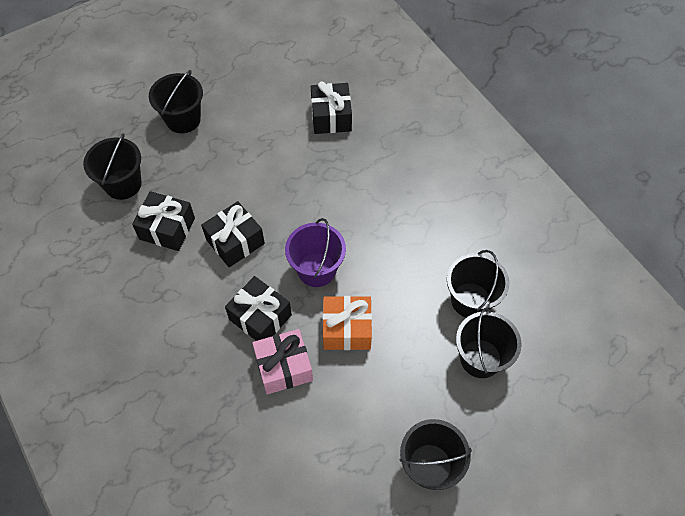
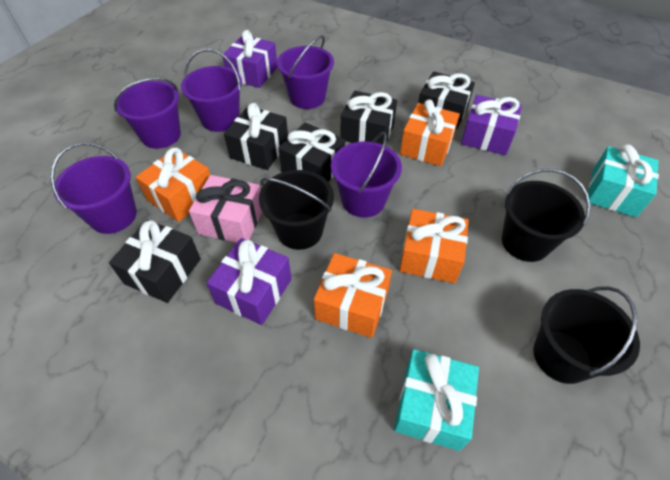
black bucket: [83,133,142,200] [149,70,203,133] [400,419,472,490] [447,250,509,318] [456,308,522,378] = 5 -> [259,170,334,250] [502,169,590,262] [533,286,640,384] = 3
black gift: [132,191,195,251] [201,201,265,267] [225,276,292,341] [311,81,352,134] = 4 -> [109,220,201,303] [224,103,288,170] [278,123,345,182] [340,91,397,145] [418,71,475,130] = 5
orange gift: [322,296,372,350] = 1 -> [136,148,210,222] [314,253,392,338] [399,209,469,283] [400,100,460,166] = 4
purple bucket: [285,218,346,287] = 1 -> [50,142,137,234] [114,77,181,149] [181,49,242,132] [277,35,334,109] [331,132,402,218] = 5
purple gift: none = 0 -> [207,238,292,325] [223,30,277,88] [461,95,522,155] = 3
turquoise gift: none = 0 -> [394,349,479,451] [588,144,659,217] = 2

